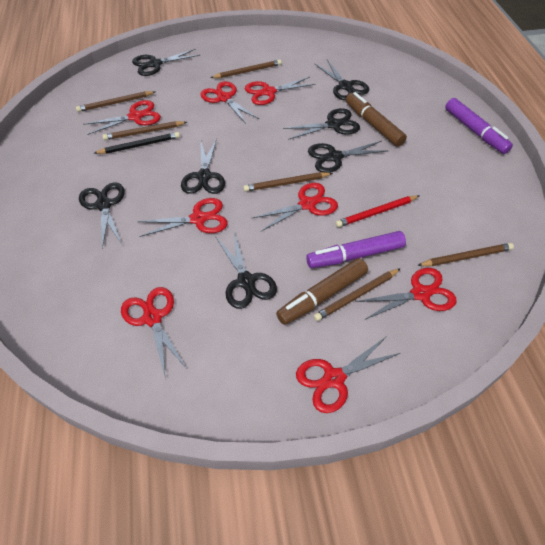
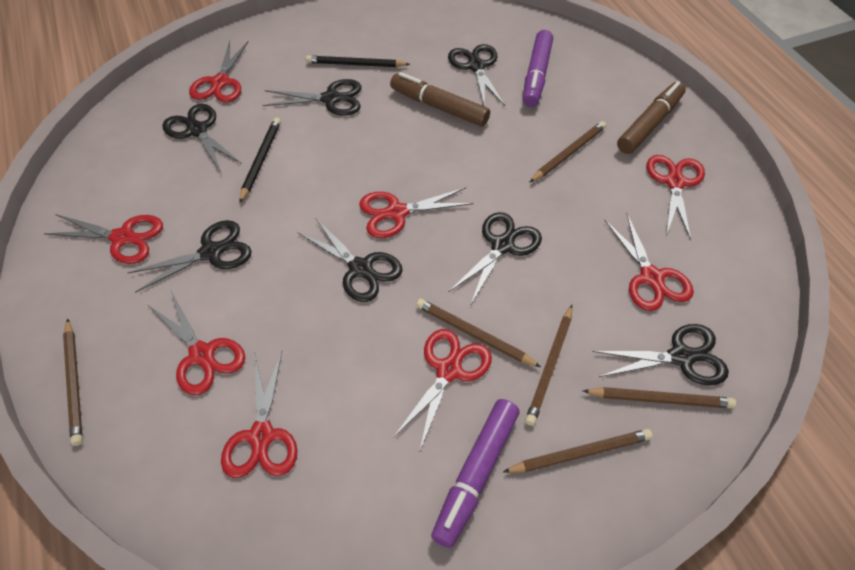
black pencil: [93,132,180,154] = 1 -> [239,117,281,203] [306,55,410,67] = 2
red pencil: [335,195,420,227] = 1 -> none = 0

